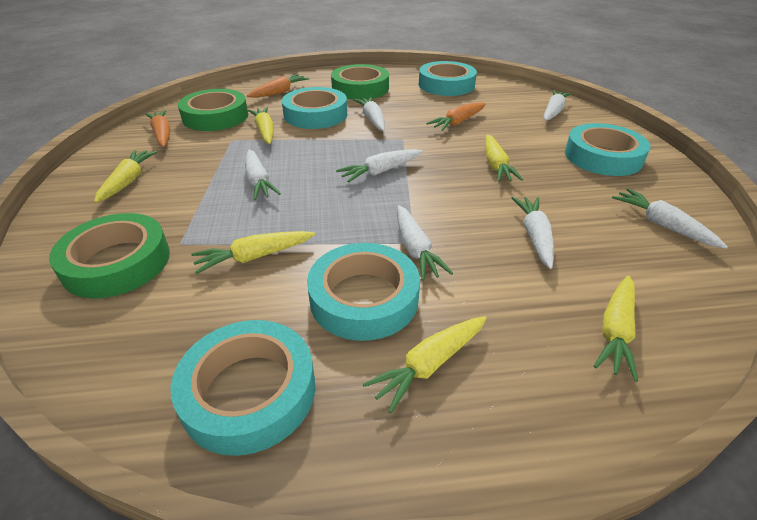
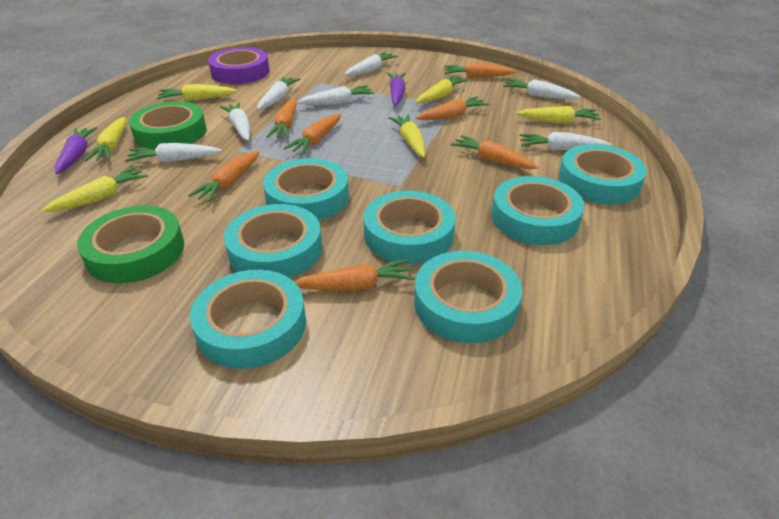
green tape: [49,213,170,299] [178,89,248,131] [331,64,389,100] = 3 -> [77,206,184,283] [129,101,207,150] = 2
orange carrot: [145,110,170,147] [247,74,309,98] [427,102,486,131] = 3 -> [188,151,259,202] [266,99,297,138] [284,114,341,154] [294,259,415,291] [415,96,489,120] [444,62,516,78] [450,135,538,169] = 7
purple carrot: none = 0 -> [55,127,98,174] [387,73,406,105] = 2
purple tape: none = 0 -> [208,47,269,84] = 1
turquoise tape: [171,320,315,456] [282,87,347,129] [307,243,420,341] [419,61,477,96] [565,123,651,176] = 5 -> [190,270,306,369] [224,204,322,278] [263,158,349,220] [364,191,456,264] [414,251,522,343] [492,176,584,245] [559,144,647,205] = 7

